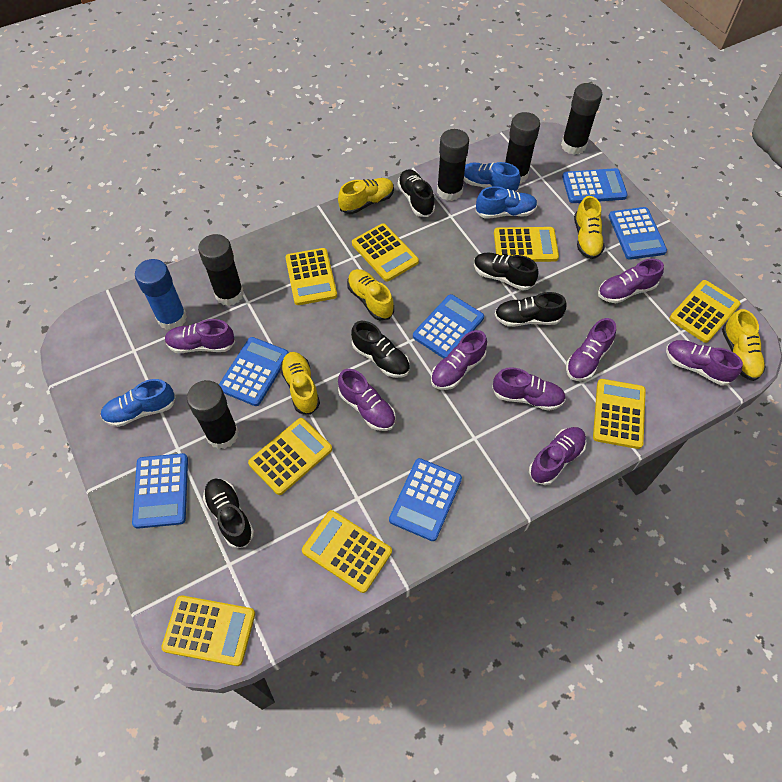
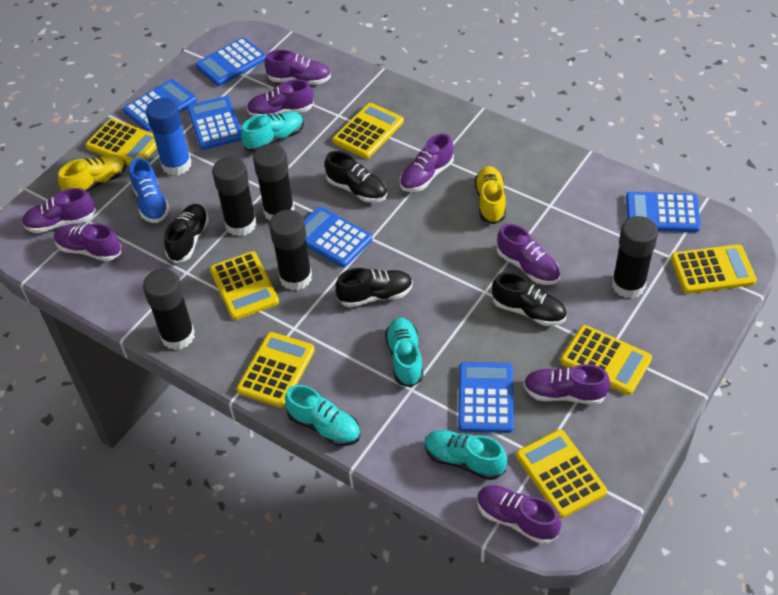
black shoe: [203,478,254,548] [351,321,410,378] [398,169,435,217] [474,253,538,290] [494,292,567,327] = 5 -> [164,204,209,263] [325,151,387,203] [335,268,413,307] [492,272,567,326] = 4
blue shoe: [100,379,176,427] [464,162,521,192] [475,186,537,219] = 3 -> [129,158,170,223] = 1
turquoise shoe: none = 0 -> [241,111,304,152] [285,385,361,446] [385,318,424,387] [425,430,507,480] = 4
yellow calculator: [161,595,255,666] [248,418,332,495] [285,248,337,305] [302,510,392,593] [352,223,419,281] [494,227,559,262] [593,379,646,449] [669,280,741,343] = 8 -> [86,119,157,166] [210,251,279,320] [237,332,315,408] [333,103,404,159] [516,429,607,518] [560,325,652,395] [671,244,757,294] = 7
yellow shoe: [280,352,320,415] [338,178,394,214] [347,269,394,320] [574,196,605,259] [722,309,766,381] = 5 -> [58,154,126,193] [475,166,506,224] = 2

